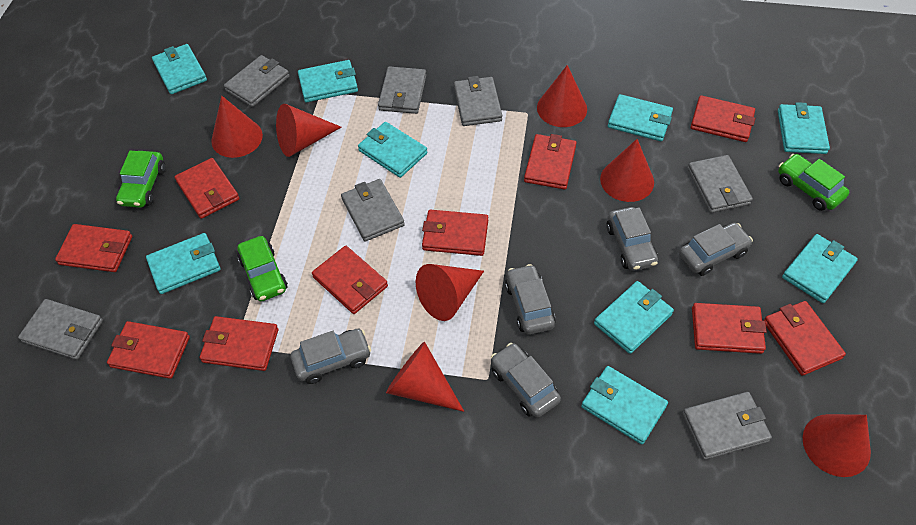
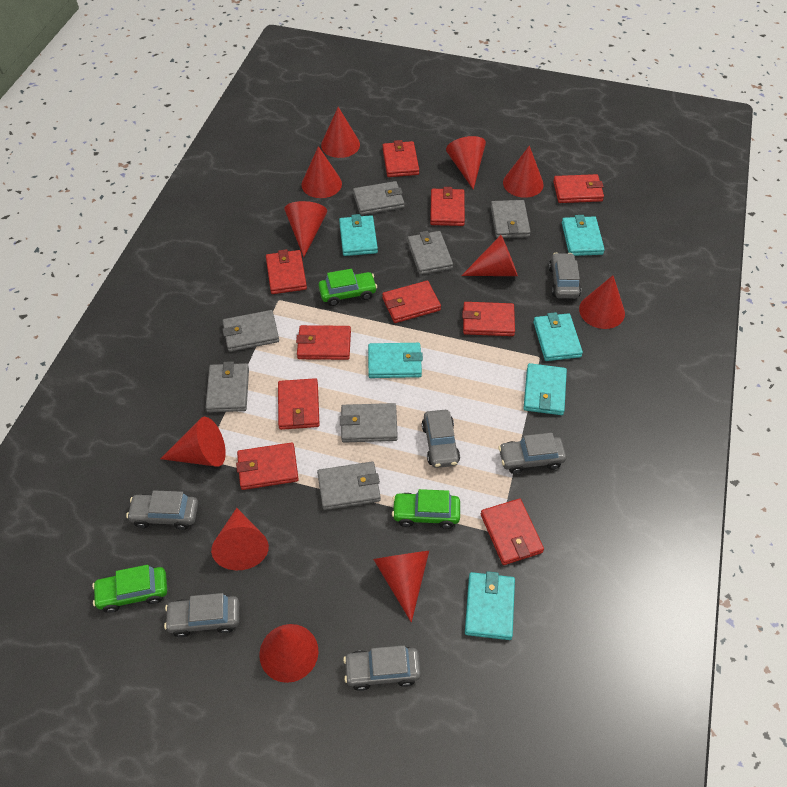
grey car: [291,329,371,384] [491,343,561,418] [505,264,556,335] [606,207,658,271] [679,223,753,276] = 5 -> [126,490,198,530] [164,593,239,637] [343,645,421,691] [422,410,460,468] [498,433,566,474] [549,253,581,299] = 6
red cone: [211,96,263,158] [276,104,342,157] [386,342,464,412] [416,264,484,321] [537,65,587,127] [600,139,654,202] [803,414,871,477] = 7 -> [160,417,226,467] [211,508,269,570] [259,624,318,683] [284,201,327,257] [301,146,342,198] [321,107,360,158] [373,551,429,622] [446,136,486,190] [461,235,518,276] [503,146,544,198] [579,275,625,329] = 11
turquoise wallet: [146,233,221,294] [152,44,207,94] [298,60,358,102] [358,122,427,178] [581,366,668,444] [594,281,674,354] [608,94,673,141] [778,102,830,154] [782,234,858,303] = 9 -> [339,214,378,256] [368,343,423,378] [465,571,515,640] [523,363,567,415] [533,312,583,361] [562,215,605,256] = 6

